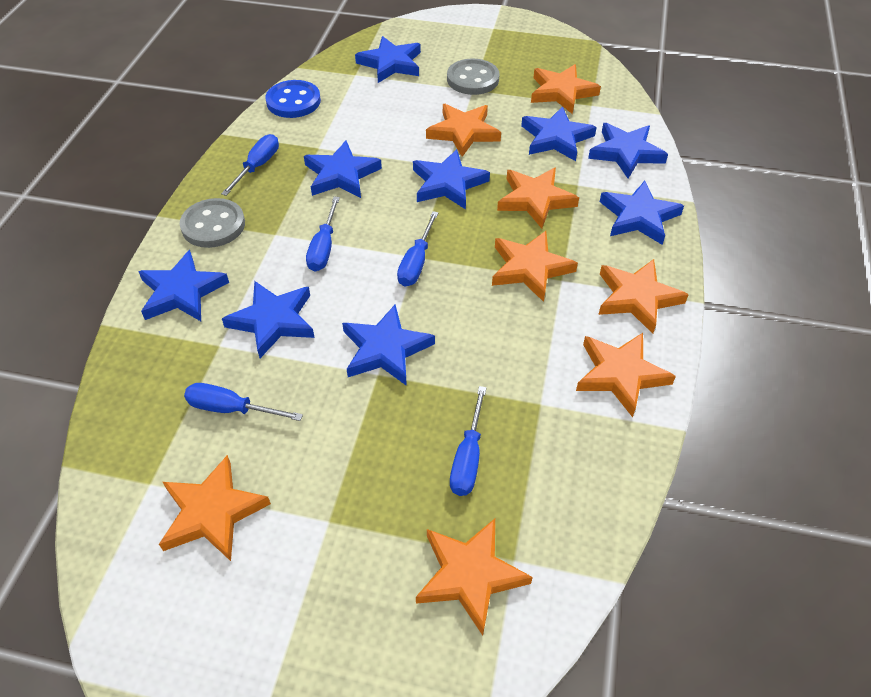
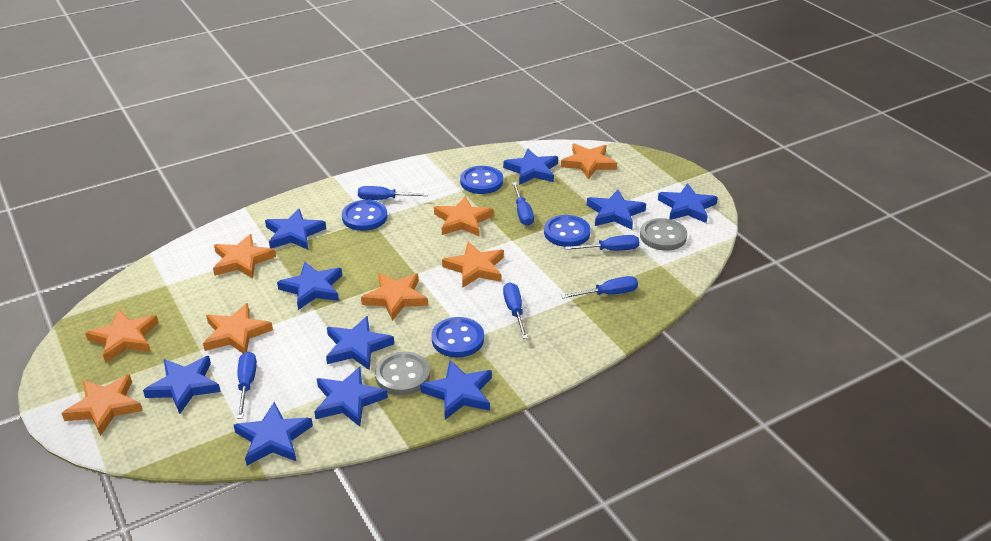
blue button: [265,80,321,118] = 1 -> [342,200,387,231] [432,317,484,357] [460,166,503,194] [544,215,590,247] = 4
blue screwdriver: [184,383,303,421] [221,134,279,196] [306,197,340,271] [397,211,439,287] [450,386,487,496] = 5 -> [237,352,257,419] [358,186,428,200] [503,282,528,339] [512,182,534,226] [561,276,638,298] [564,235,639,251] = 6
blue star: [138,250,229,321] [222,281,315,358] [304,140,382,198] [342,305,435,386] [355,36,421,83] [413,149,490,209] [521,106,597,161] [588,123,668,179] [600,181,684,245] = 9 -> [143,356,221,414] [234,402,313,466] [265,208,326,250] [277,262,342,310] [314,367,388,427] [326,316,394,370] [420,360,492,420] [503,149,558,185] [587,190,646,230] [658,184,718,223] = 10

